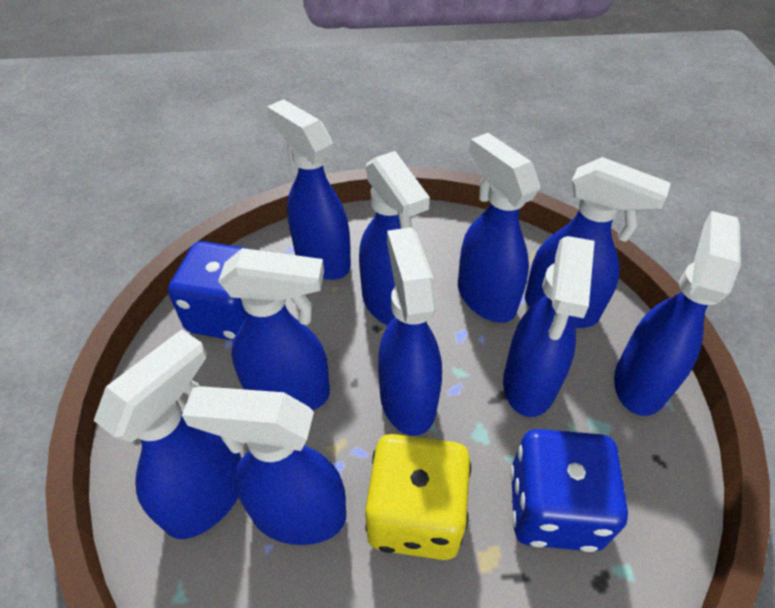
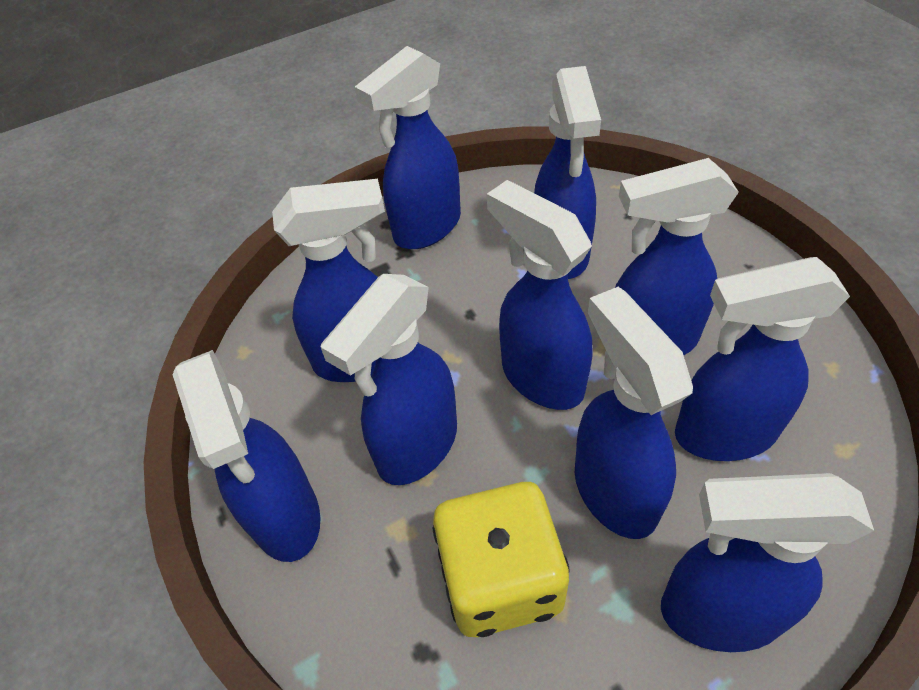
blue dice: [168,241,250,340] [510,429,628,552] = 2 -> none = 0

